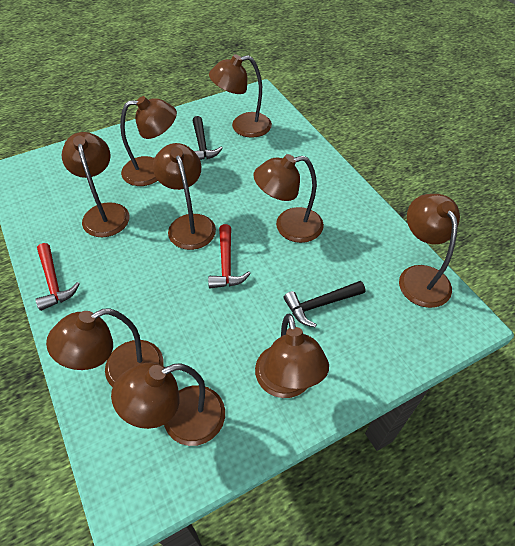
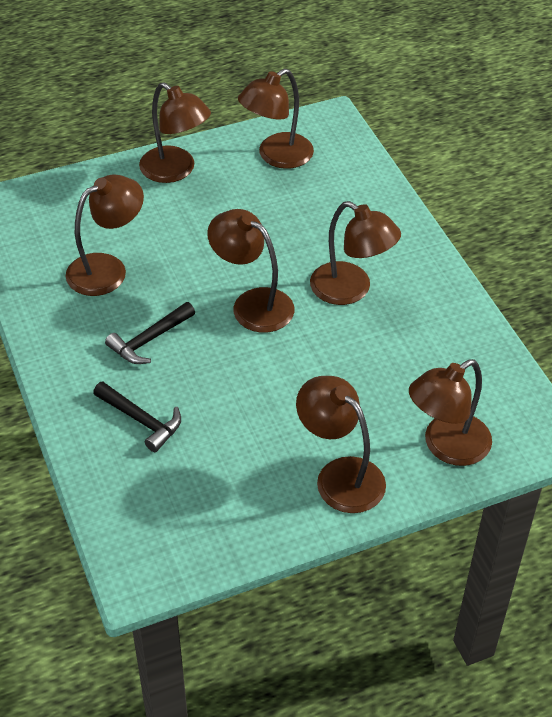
brown lamp: [46,308,164,387] [62,132,129,237] [111,363,225,446] [120,96,177,186] [153,143,216,250] [209,54,272,138] [253,154,324,243] [255,314,329,398] [399,194,460,308] = 9 -> [66,175,144,296] [139,82,211,183] [207,209,295,332] [238,69,314,169] [296,376,386,513] [310,201,401,305] [409,359,492,466] = 7
red hammer: [36,243,80,311] [208,224,251,288] = 2 -> none = 0

